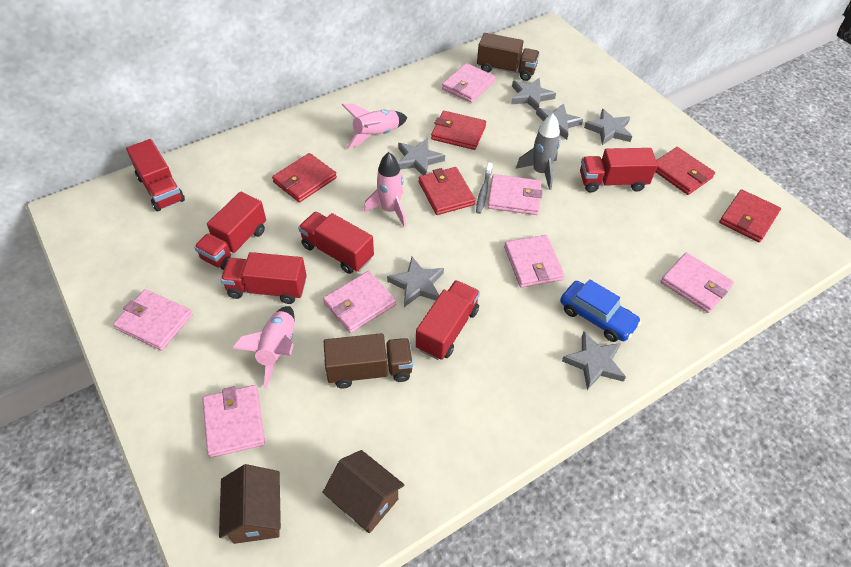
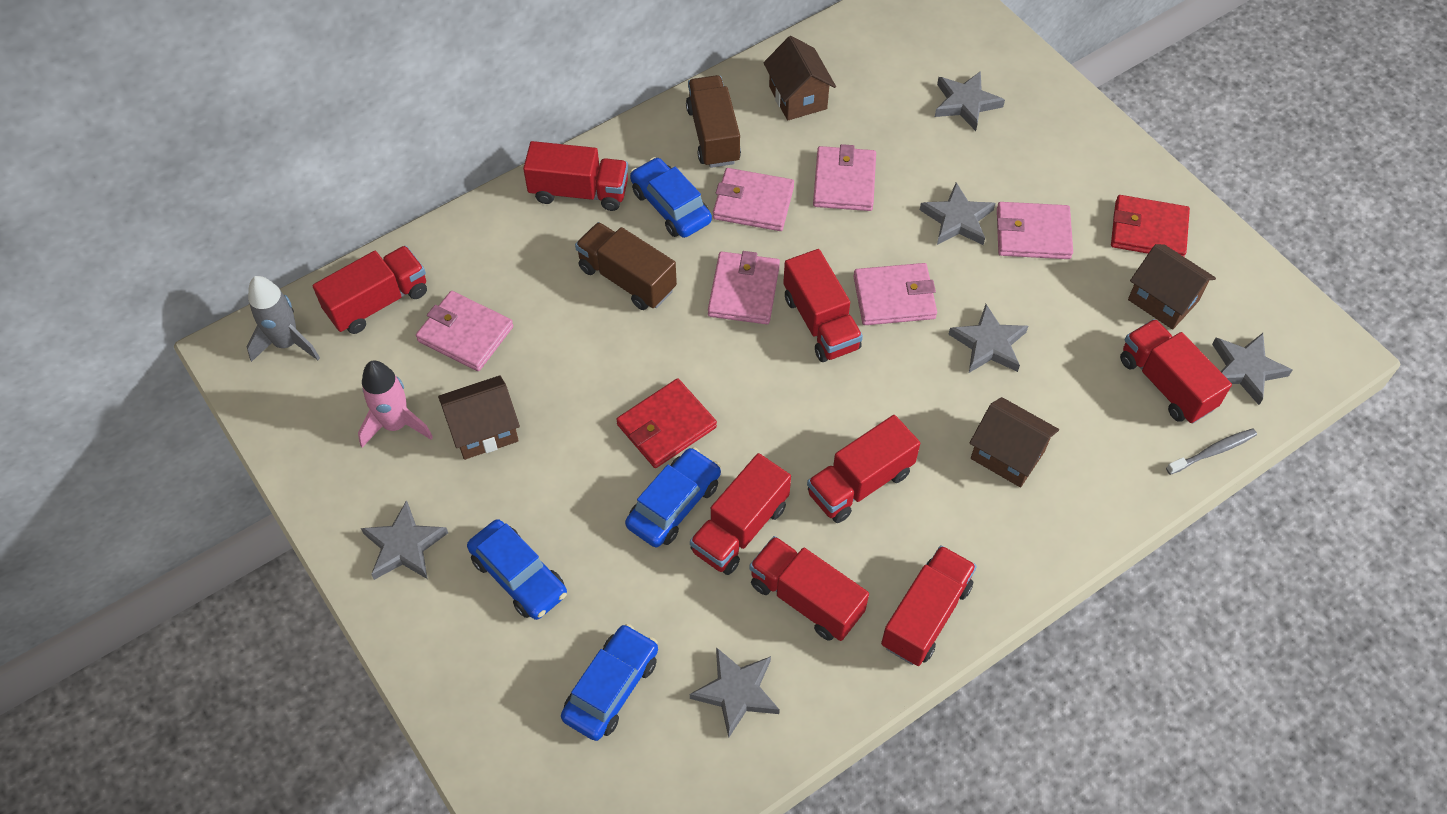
blue car: [560,279,641,342] = 1 -> [467,519,567,620] [561,624,658,741] [625,447,721,548] [630,157,712,238] = 4
brown house: [219,464,281,544] [322,450,404,533] = 2 -> [438,376,520,460] [763,36,836,121] [970,397,1059,487] [1128,244,1216,330] = 4
pink rocket: [233,306,295,388] [342,104,408,149] [364,152,406,227] = 3 -> [358,360,433,447] = 1
pink wallet: [113,289,193,351] [203,385,265,458] [323,271,396,333] [442,63,495,103] [487,174,543,215] [504,235,565,288] [661,252,734,313] = 7 -> [416,291,513,371] [708,251,780,324] [713,168,794,231] [813,144,876,211] [853,263,937,325] [997,202,1073,259] = 6
red truck: [126,139,185,212] [194,192,266,270] [221,252,307,304] [298,212,374,274] [416,280,480,360] [580,148,658,193] = 6 -> [313,246,427,334] [523,141,628,211] [690,453,791,575] [749,536,869,641] [783,249,863,362] [807,415,920,523] [881,545,977,666] [1120,319,1232,424] = 8
red wallet: [272,153,337,202] [419,167,475,215] [431,111,486,150] [655,147,715,195] [719,189,781,242] = 5 -> [616,378,717,468] [1111,195,1190,257] = 2

